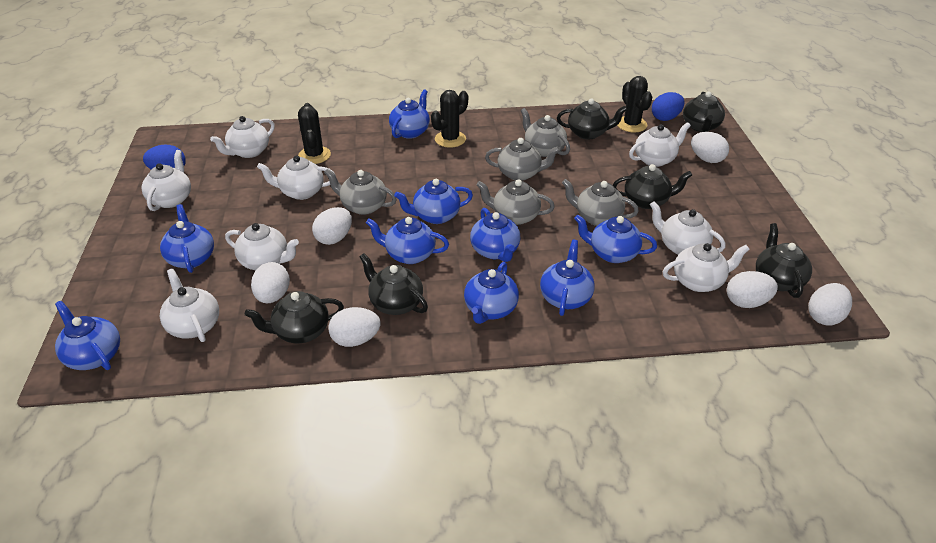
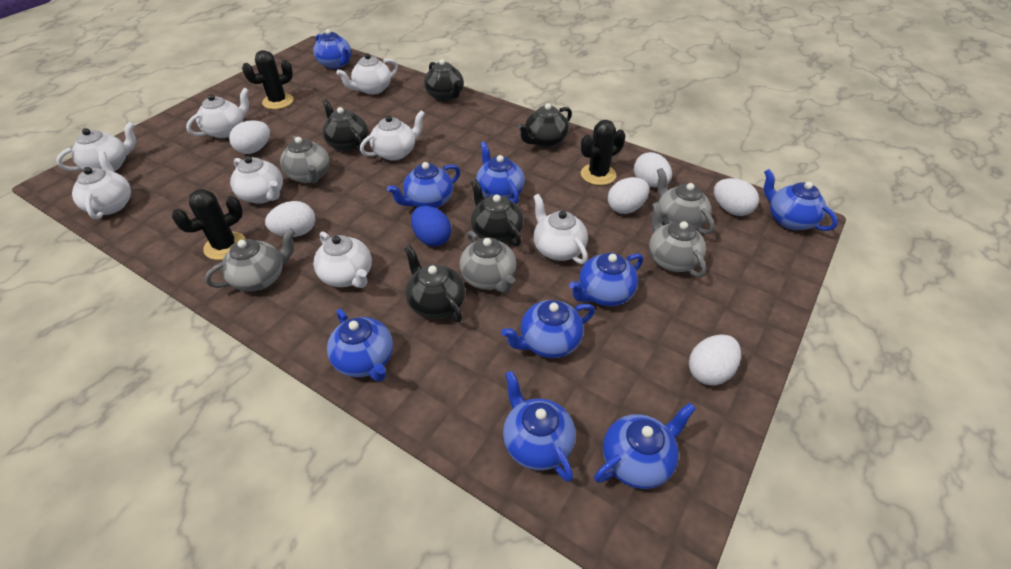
black teapot: [245,291,344,343] [359,253,428,315] [557,99,627,140] [613,164,692,209] [683,91,725,132] [756,223,812,298] = 6 -> [322,99,368,152] [405,245,465,322] [424,59,464,101] [471,179,523,247] [517,103,572,148] = 5
blue egg: [143,145,186,169] [652,92,684,121] = 2 -> [411,206,451,246] = 1

